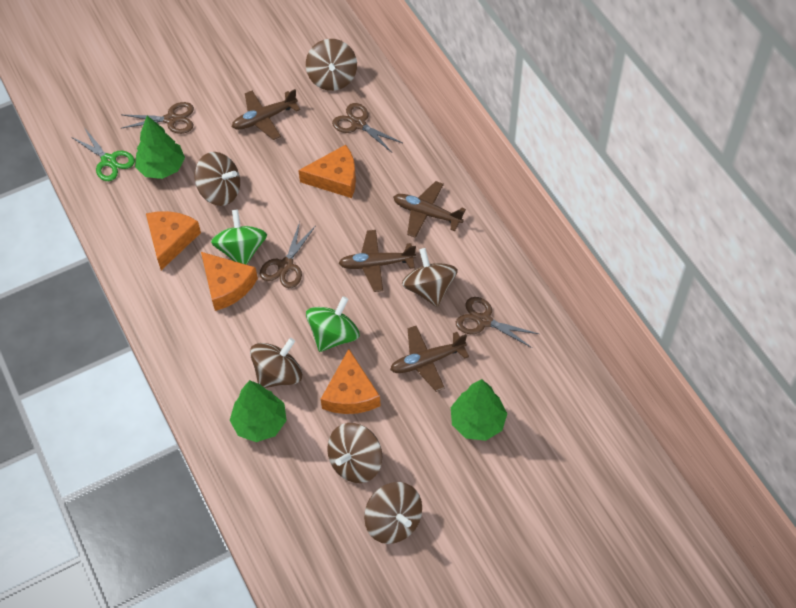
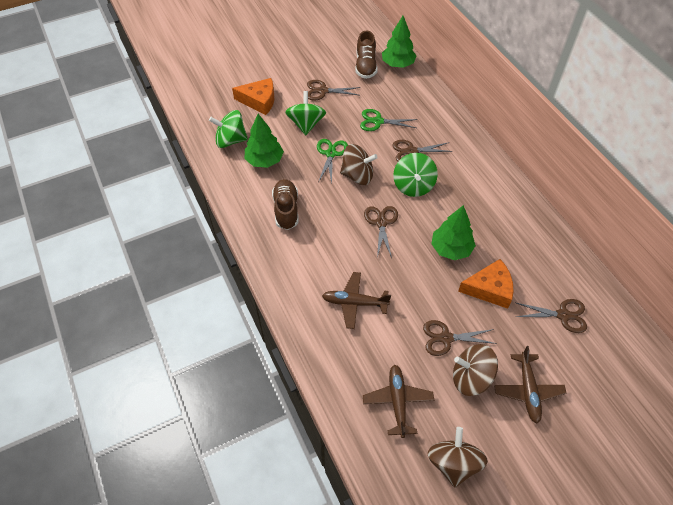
brown plane: [232,89,300,140] [339,230,416,292] [390,326,469,392] [393,181,466,238] = 4 -> [322,272,391,329] [363,365,434,438] [494,346,566,423] = 3
brown scissors: [122,102,194,134] [260,222,315,288] [332,103,402,152] [456,297,539,348] = 4 -> [307,80,360,100] [364,206,398,258] [392,140,453,162] [423,320,497,356] [516,299,587,333] = 5
brown shoe: none = 0 -> [272,179,299,230] [355,30,378,79] = 2
brown spinning top: [194,152,240,206] [250,338,302,388] [306,39,357,91] [327,423,382,483] [364,482,422,544] [402,248,458,307] = 6 -> [340,144,378,185] [428,427,488,488] [453,344,498,396] = 3
green scissors: [71,129,135,181] = 1 -> [317,139,348,184] [360,109,417,131] = 2
green spinning top: [211,209,267,265] [306,296,360,352] = 2 -> [209,110,248,148] [285,91,326,135] [393,153,438,197] = 3
orange cheese: [146,211,201,270] [201,252,258,311] [298,145,356,198] [321,349,381,414] = 4 -> [232,78,274,115] [458,259,514,309] = 2

